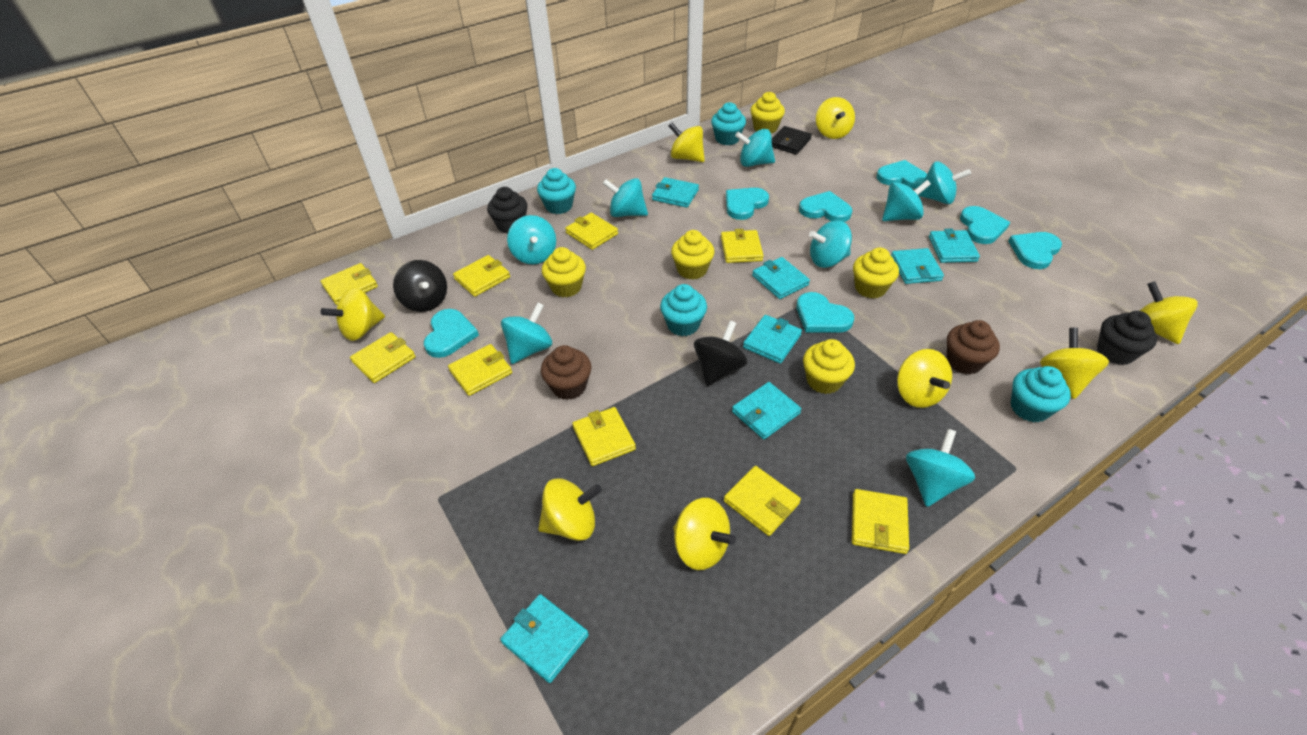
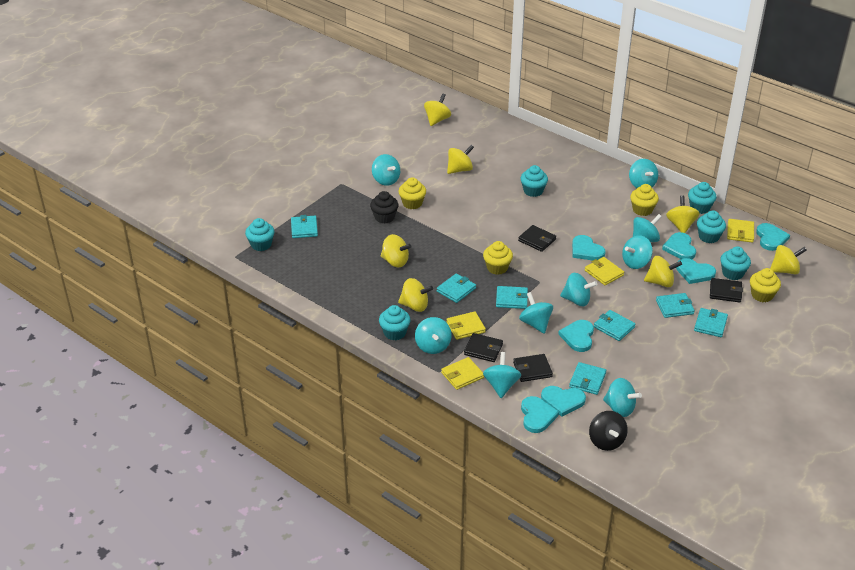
black cupcake: [487,187,528,234] [1097,311,1157,365] = 2 -> [370,191,398,224] = 1
black spinning top: [393,260,447,312] [694,321,748,386] = 2 -> [589,411,628,451] = 1
black wallet: [772,126,812,154] = 1 -> [464,333,503,362] [513,354,553,382] [518,225,556,252] [710,278,743,303] = 4
brown cupcake: [541,345,592,400] [947,320,1000,375] = 2 -> none = 0
turquoise cupcake: [537,168,576,214] [660,284,707,336] [711,102,746,145] [1011,366,1071,423] = 4 -> [245,218,275,251] [379,305,411,340] [521,165,548,197] [688,182,716,214] [697,210,726,243] [720,246,751,280] = 6
turquoise spinning top: [501,302,552,364] [507,215,556,265] [602,178,648,217] [735,129,775,167] [809,220,852,268] [882,180,931,221] [906,429,975,507] [918,161,971,204] = 8 -> [372,154,400,186] [415,317,452,354] [483,352,521,398] [519,292,553,334] [560,273,597,306] [603,378,642,417] [622,235,653,269] [629,159,658,188] [633,214,662,242] = 9
yellow cupcake: [542,247,586,297] [671,230,715,279] [750,92,785,133] [803,339,855,394] [853,248,899,298] = 5 -> [399,177,426,209] [483,241,513,275] [630,184,659,216] [750,268,781,302] = 4
yellow spinning top: [320,287,385,341] [538,478,602,541] [668,122,705,162] [673,498,736,570] [816,97,855,139] [897,349,952,408] [1040,328,1109,399] [1140,281,1198,344] = 8 -> [381,234,411,267] [398,278,433,312] [424,94,451,126] [447,145,474,174] [644,256,682,287] [666,195,700,233] [770,245,807,274] = 7
yellow wallet: [320,263,378,305] [350,332,416,383] [448,344,512,396] [453,255,510,297] [565,213,618,250] [572,407,636,466] [721,229,764,263] [724,466,801,536] [852,489,909,554] = 9 -> [441,357,484,390] [446,311,486,340] [585,257,624,285] [727,219,754,243] = 4

